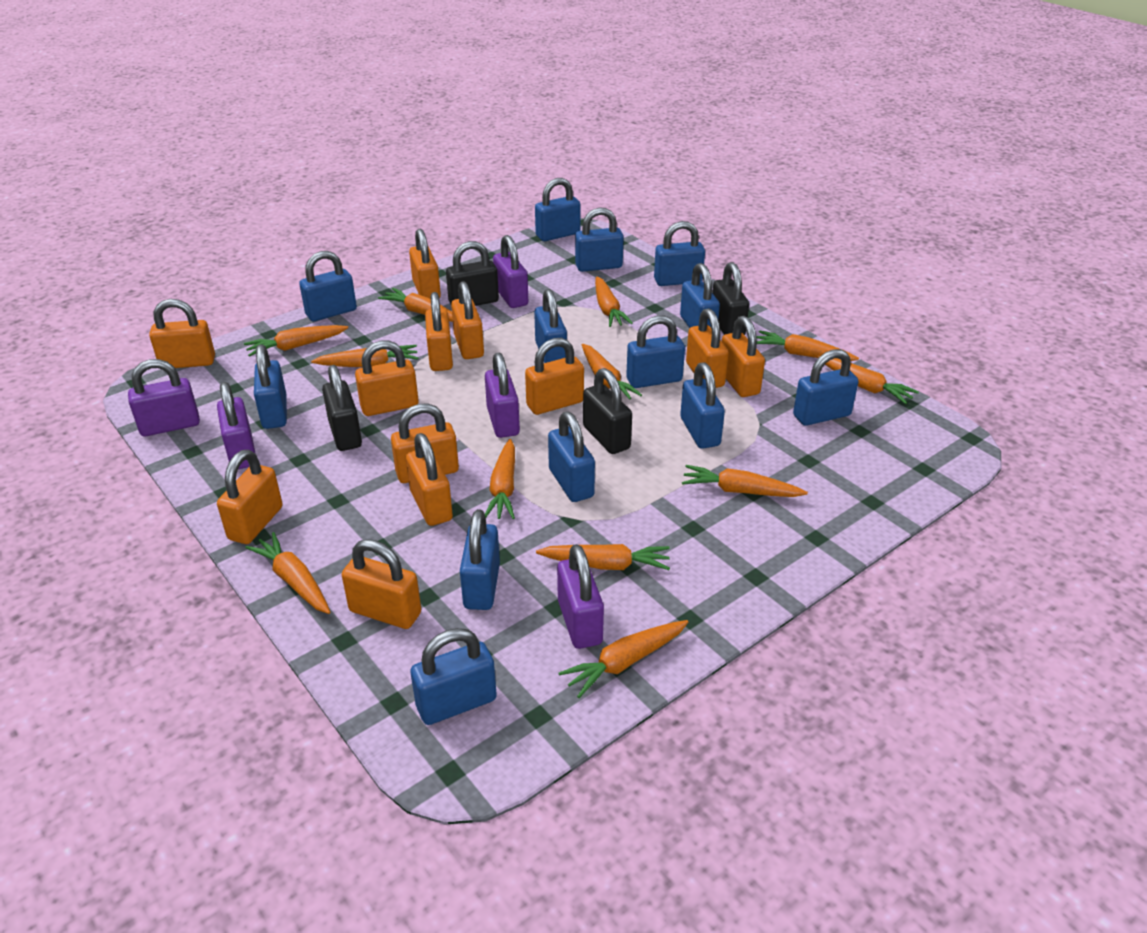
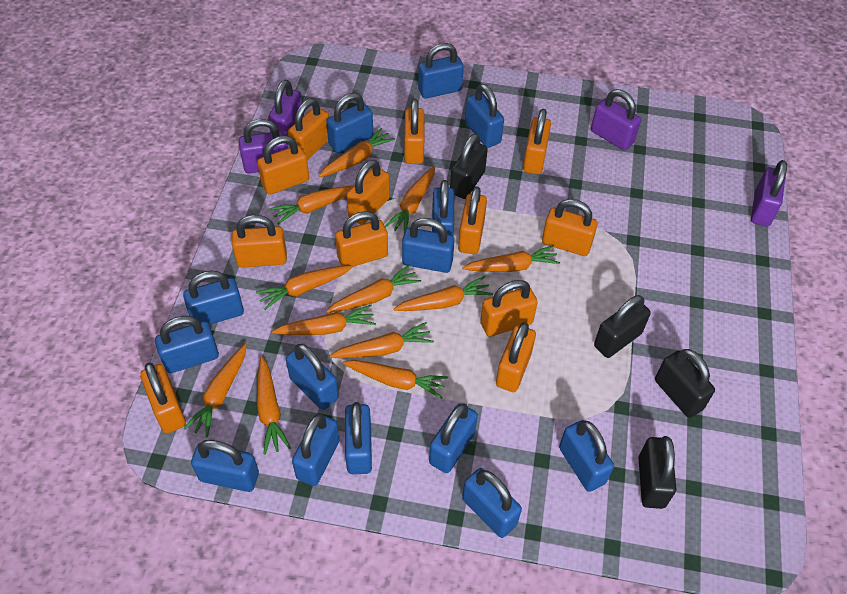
blue padlock: [254,344,287,429] [299,251,357,321] [410,628,497,725] [460,509,500,610] [534,289,567,363] [535,178,580,241] [548,412,595,502] [575,207,624,272] [626,315,685,388] [654,221,705,286] [680,263,720,328] [680,362,725,449] [793,349,858,426] = 13 -> [155,316,219,373] [183,271,244,325] [191,440,259,492] [286,344,339,410] [292,414,340,486] [326,93,373,153] [345,402,372,474] [402,218,455,273] [418,43,464,99] [429,403,478,473] [432,180,454,236] [462,468,522,538] [465,84,504,148] [559,420,614,492] = 14
purple padlock: [128,359,200,436] [217,382,256,469] [485,353,520,438] [493,235,528,308] [557,544,604,649] = 5 -> [239,119,288,173] [268,80,304,145] [591,89,641,151] [751,160,787,227] = 4

